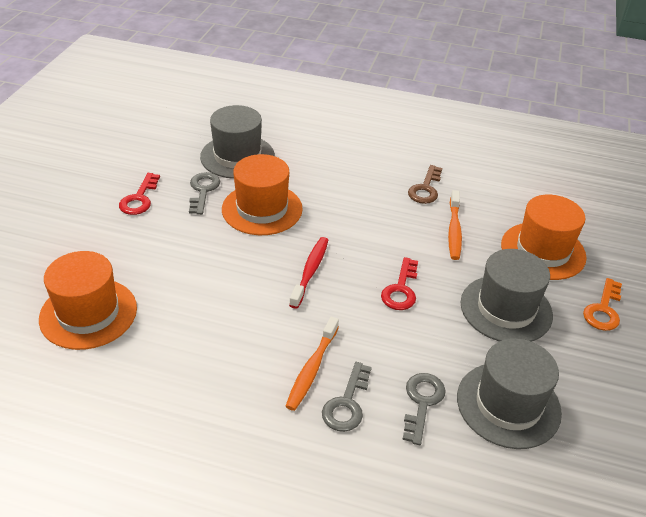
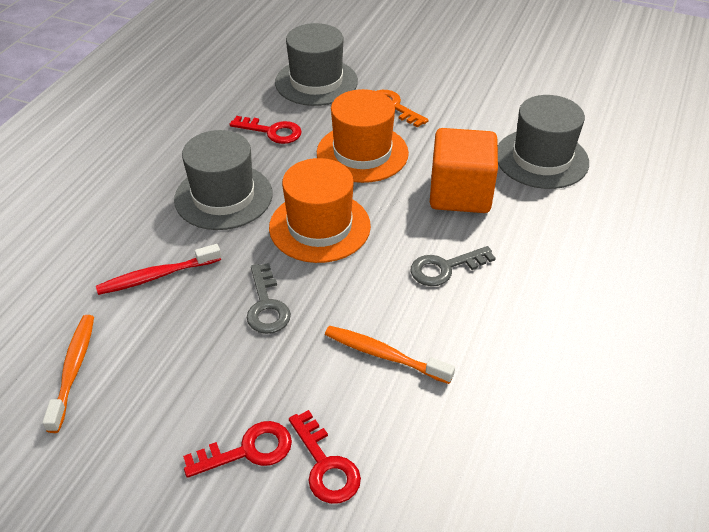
brown key: [408,165,442,204] = 1 -> none = 0
grey key: [189,172,220,215] [322,362,372,432] [402,373,446,445] = 3 -> [247,263,291,334] [411,246,496,286] = 2
orange cube: none = 0 -> [430,128,498,213] = 1
orange hat: [39,251,137,350] [222,154,303,235] [501,195,586,280] = 3 -> [269,158,371,263] [317,89,409,183] = 2
red key: [119,173,160,215] [381,257,418,310] = 2 -> [183,421,292,478] [229,116,302,144] [289,410,361,504] = 3

